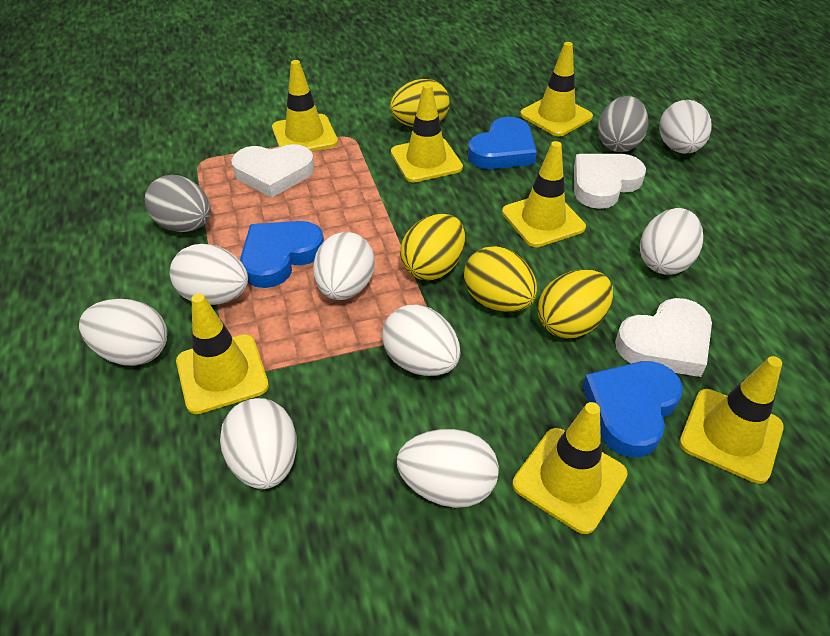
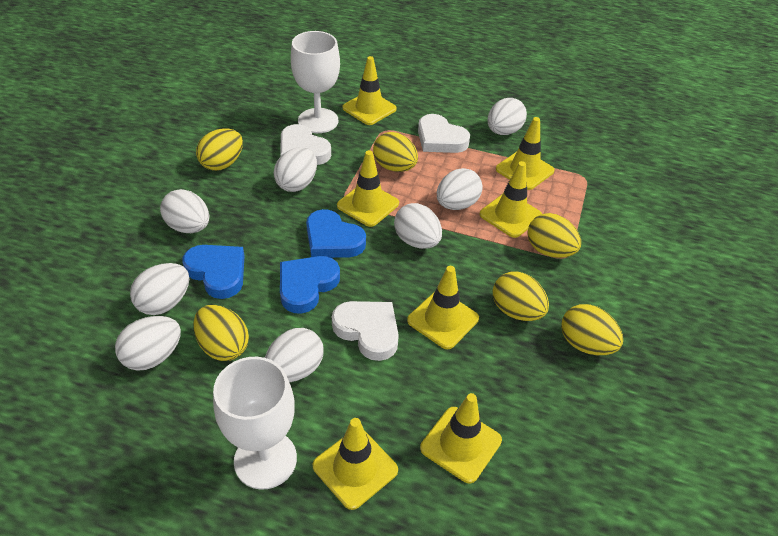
grey egg: [145,175,211,232] [598,96,649,152] = 2 -> none = 0
white goblet: none = 0 -> [213,357,297,490] [291,31,340,133] = 2
yellow egg: [390,79,450,127] [400,214,465,280] [464,246,537,312] [538,270,613,338] = 4 -> [193,305,249,361] [196,128,243,171] [373,132,418,172] [492,271,549,321] [527,213,581,258] [561,304,623,355] = 6

